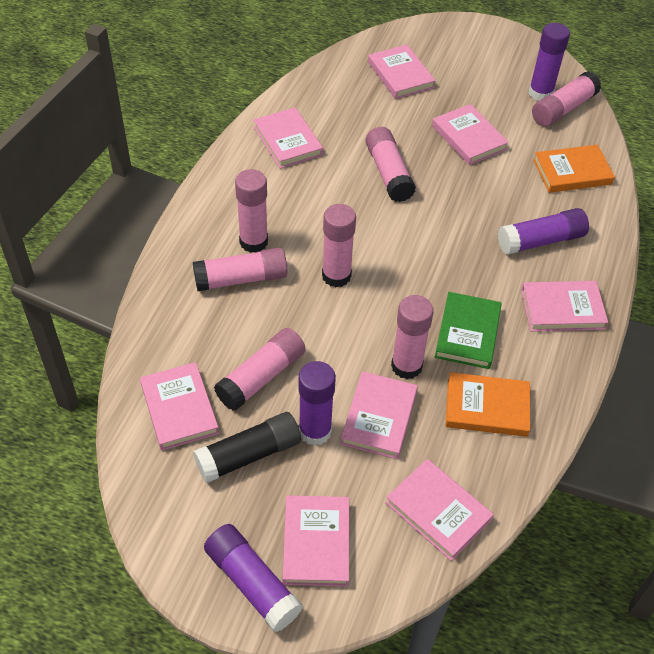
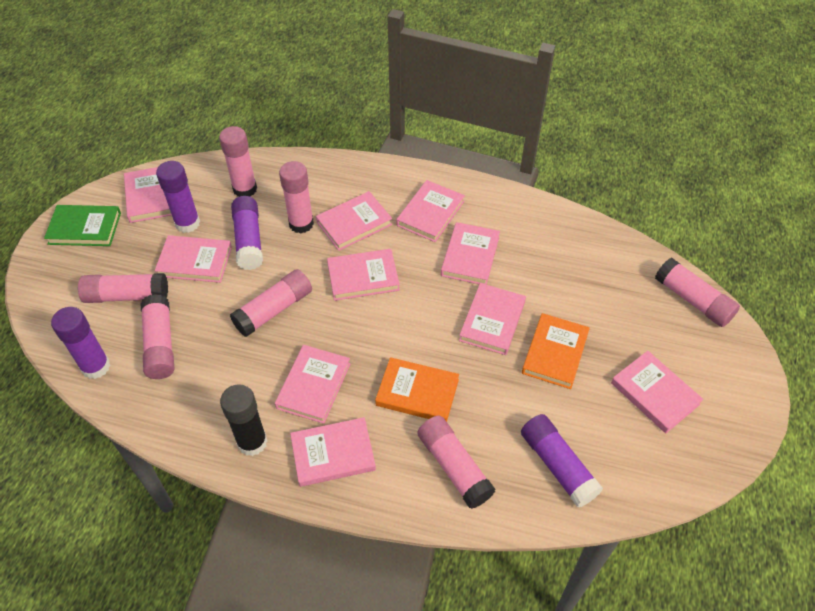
pink book: [140,362,219,451] [253,107,323,169] [282,495,349,586] [340,371,418,459] [368,45,436,99] [386,459,494,561] [432,104,509,165] [521,281,608,332] = 8 -> [124,167,172,223] [155,235,232,283] [275,345,350,424] [290,417,376,487] [316,191,392,251] [327,249,400,301] [396,180,465,242] [441,222,500,285] [459,283,526,355] [611,351,703,433] = 10

